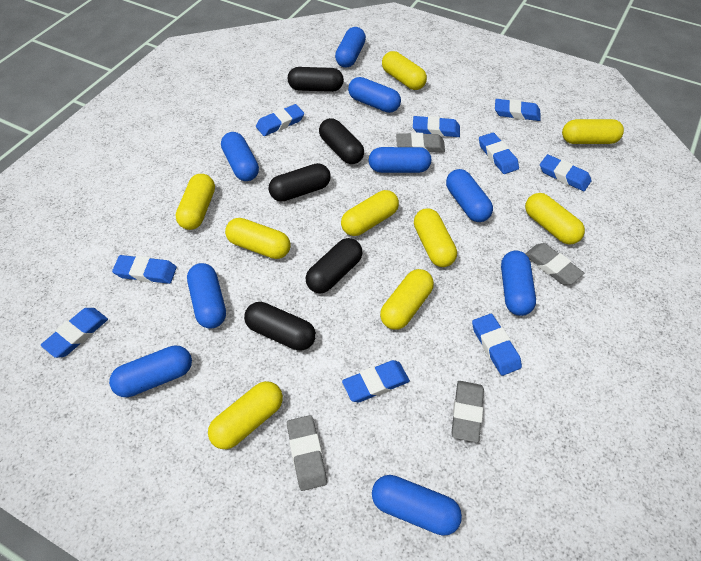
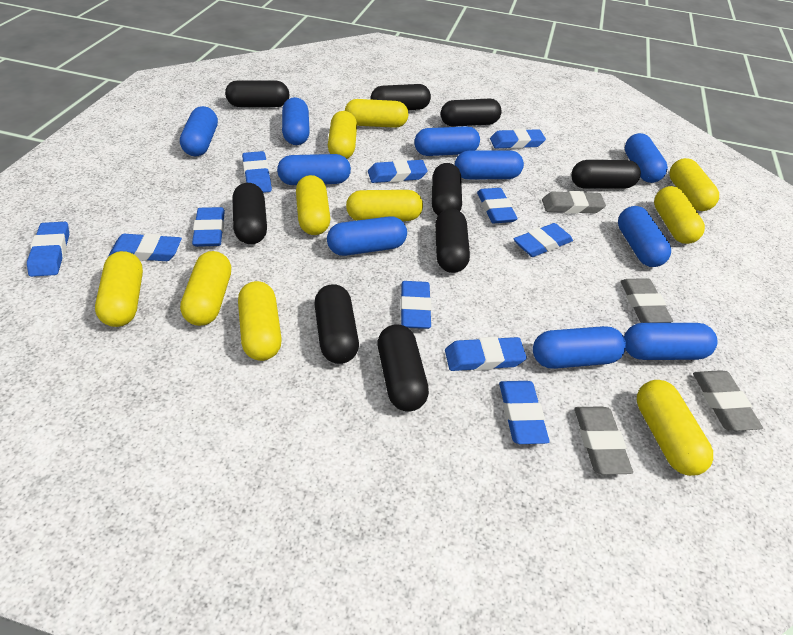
black capsule: [244,302,316,351] [268,163,331,202] [288,67,344,92] [306,238,363,293] [319,118,364,164] = 5 -> [225,81,289,107] [233,183,267,244] [314,284,359,364] [371,84,431,110] [378,325,429,412] [432,163,462,216] [435,209,470,273] [441,99,502,127] [571,160,641,189] = 9
blue capsule: [109,345,192,397] [187,263,226,329] [221,132,259,181] [335,27,366,68] [348,77,401,113] [369,147,431,173] [372,475,462,536] [446,169,493,222] [501,250,536,316] = 9 -> [180,106,218,156] [277,154,351,185] [282,97,310,145] [327,216,407,256] [414,126,480,156] [455,150,524,180] [533,326,626,369] [618,206,671,267] [624,323,717,360] [625,133,668,183] = 10
blue eraser: [41,308,108,358] [112,255,177,284] [256,104,304,136] [342,360,410,403] [413,116,460,137] [472,314,522,376] [479,133,519,174] [495,99,540,121] [540,154,592,191] = 9 -> [27,222,69,277] [108,233,182,261] [192,207,225,247] [242,151,272,193] [368,159,428,183] [400,281,432,329] [445,337,527,371] [477,188,518,223] [490,129,546,149] [499,381,550,444] [514,223,573,257] = 11
yellow capsule: [176,174,215,230] [208,381,283,449] [225,218,290,259] [341,190,399,236] [380,269,434,330] [382,51,427,90] [414,209,457,267] [525,193,585,245] [562,119,624,144] = 9 -> [95,251,143,327] [180,251,231,326] [238,281,282,361] [296,175,330,235] [328,111,357,159] [345,99,408,128] [346,190,423,221] [637,380,713,476] [654,186,705,244] [669,158,719,211] = 10

